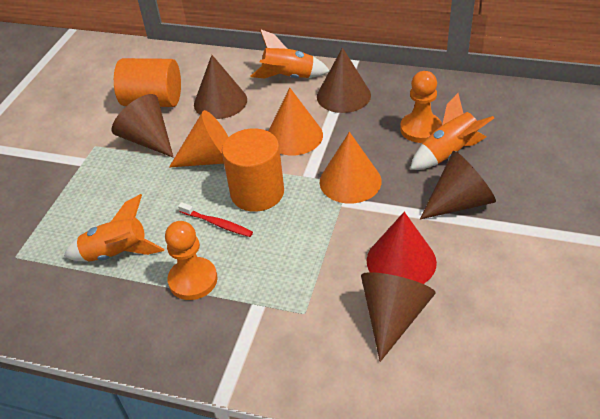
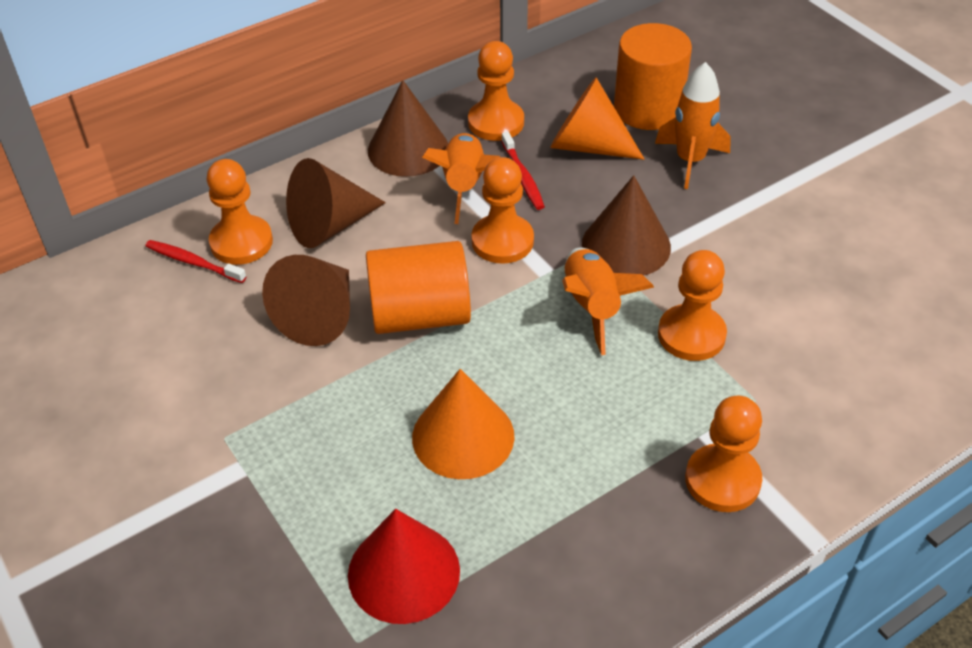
brown cone: [112,94,174,158] [194,55,247,119] [317,47,371,113] [361,272,436,362] [420,151,496,219] = 5 -> [262,255,350,346] [286,158,386,248] [368,80,448,177] [582,175,671,276] = 4
orange cone: [169,110,228,167] [268,88,323,156] [320,132,382,204] = 3 -> [412,369,515,479] [550,77,645,160] = 2
orange pawn: [165,221,218,300] [400,71,442,143] = 2 -> [207,159,273,265] [468,41,524,141] [471,157,534,264] [658,250,727,361] [685,396,762,512] = 5
red toothbrush: [178,202,253,237] = 1 -> [146,240,246,283] [501,132,545,210] = 2

